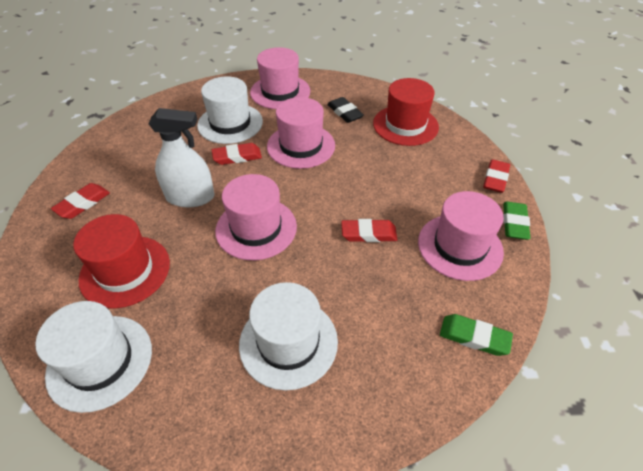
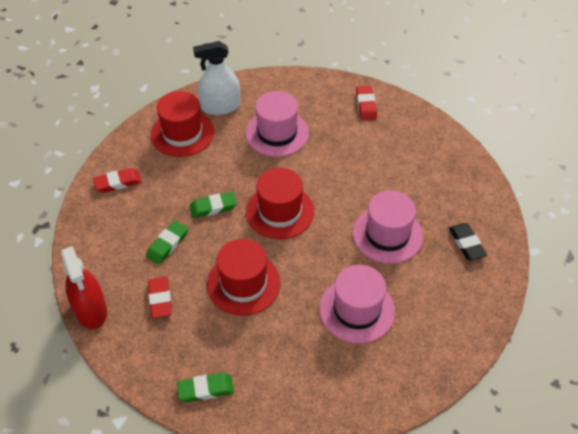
green eraser: [440,314,513,356] [503,201,530,240] = 2 -> [146,220,188,264] [177,373,234,402] [189,192,237,218] = 3
pink hat: [215,174,297,260] [250,47,310,109] [267,97,335,169] [418,191,504,281] = 4 -> [246,91,309,157] [320,265,395,344] [353,190,423,264] = 3
red eraser: [51,183,110,219] [212,143,262,165] [341,219,397,242] [483,159,510,193] = 4 -> [93,168,142,193] [148,277,172,318] [356,85,377,121] = 3
red hat: [73,214,170,308] [373,78,439,146] = 2 -> [151,91,214,157] [207,239,281,316] [246,168,314,239] = 3
red spray bottle: none = 0 -> [61,246,107,329] = 1
white hat: [35,301,152,413] [197,76,263,144] [239,282,338,391] = 3 -> none = 0

